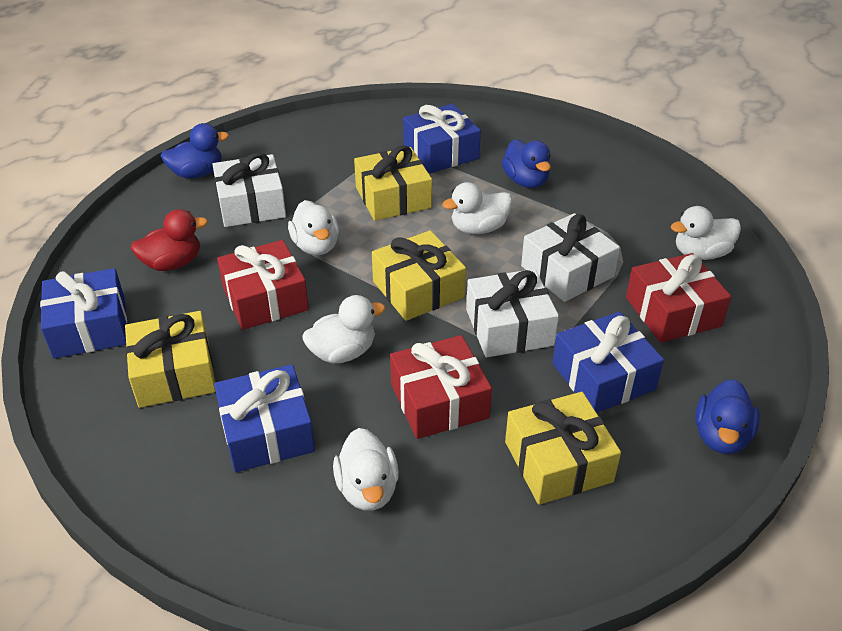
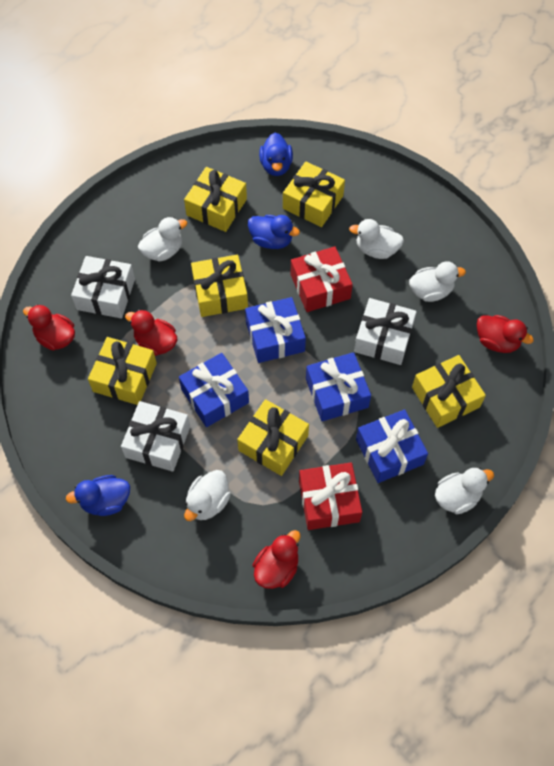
red duck: [130,209,208,271] = 1 -> [23,305,75,351] [125,310,177,356] [253,530,300,589] [477,315,534,353] = 4
red gift: [217,240,309,330] [390,335,492,439] [626,253,731,343] = 3 -> [290,246,353,312] [299,462,362,530] = 2
yellow gift: [125,311,216,408] [354,145,432,221] [372,230,466,321] [505,392,621,505] = 4 -> [88,337,157,405] [184,167,247,232] [191,255,248,317] [237,399,309,476] [283,161,345,227] [412,355,486,428] = 6

